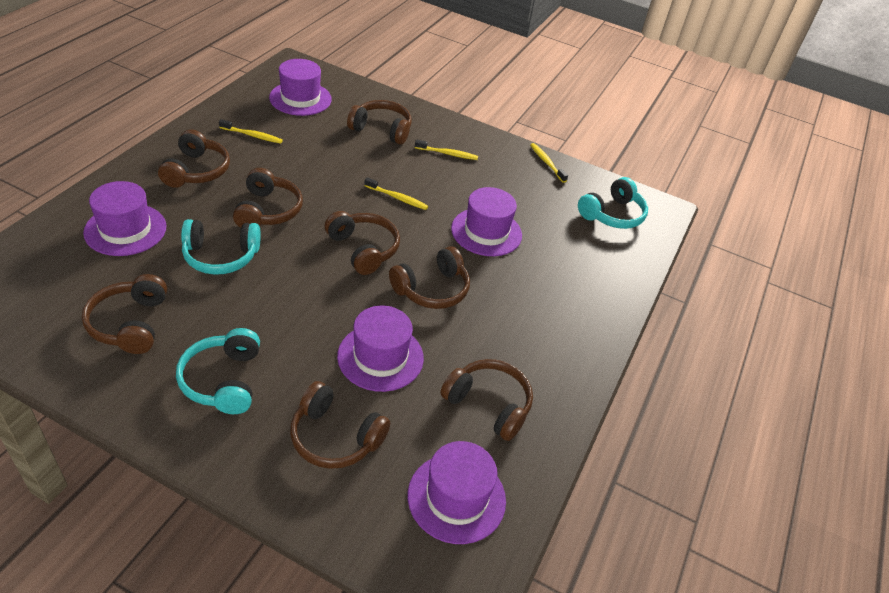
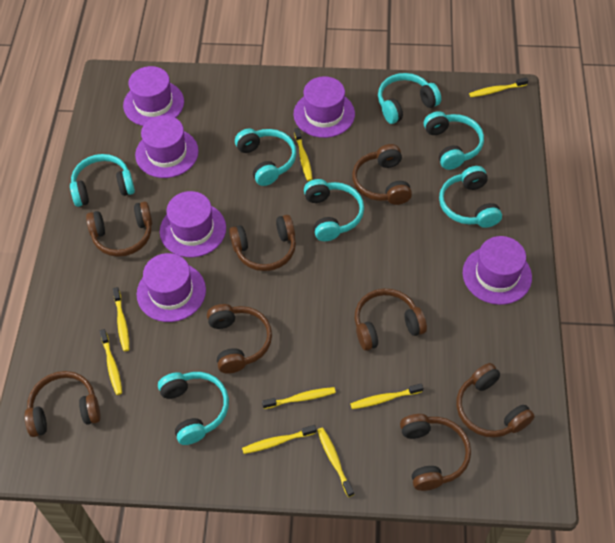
purple hat: [83,181,166,256] [269,59,332,116] [337,305,424,392] [408,441,506,544] [451,187,522,256] = 5 -> [123,66,184,126] [135,115,199,178] [137,253,206,322] [160,191,226,257] [294,76,355,138] [463,236,532,305] = 6
turquoise headphones: [176,328,260,414] [181,219,261,275] [578,177,648,229] = 3 -> [70,154,135,207] [158,372,229,445] [235,128,296,186] [304,179,364,241] [378,73,441,124] [424,111,484,170] [439,166,502,228] = 7
yellow toothbrush: [219,119,283,144] [364,177,428,210] [415,139,478,160] [530,143,568,183] = 4 -> [100,329,122,395] [113,287,129,351] [242,425,316,454] [262,387,336,409] [294,128,313,181] [317,427,354,497] [350,383,423,409] [469,77,528,97] = 8

